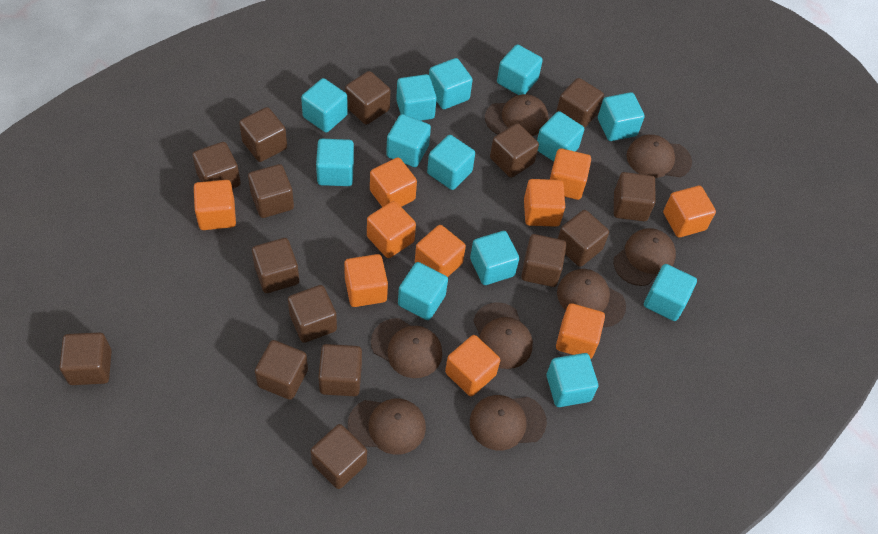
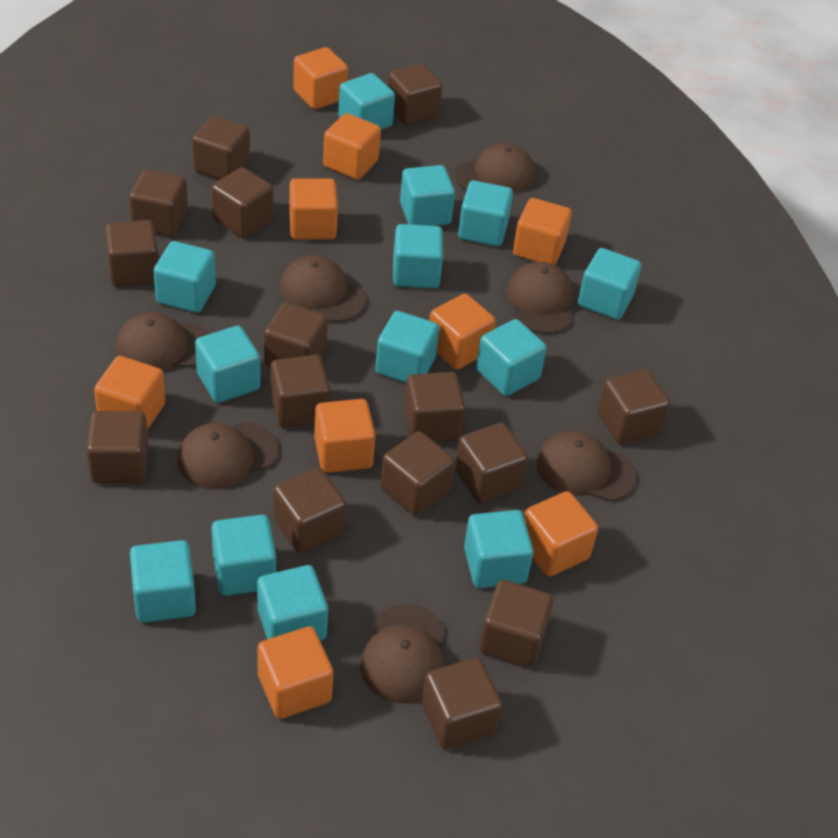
brown cap: [348,399,426,455] [371,318,442,378] [470,395,547,451] [473,302,533,369] [485,94,549,136] [557,269,626,327] [614,228,676,286] [626,135,692,178] = 8 -> [116,312,211,371] [177,421,279,490] [280,255,366,322] [360,604,445,704] [455,143,535,193] [507,262,573,334] [536,430,637,502] = 7
orange cube: [194,180,236,230] [344,254,388,307] [367,201,416,258] [370,158,417,207] [415,225,466,277] [445,335,500,396] [524,179,565,227] [550,148,591,200] [556,303,605,359] [663,186,716,237] = 10 -> [94,356,165,430] [257,626,334,719] [289,178,338,240] [293,47,348,109] [314,399,376,473] [323,113,381,180] [429,294,496,370] [513,198,572,265] [524,491,598,577] = 9

